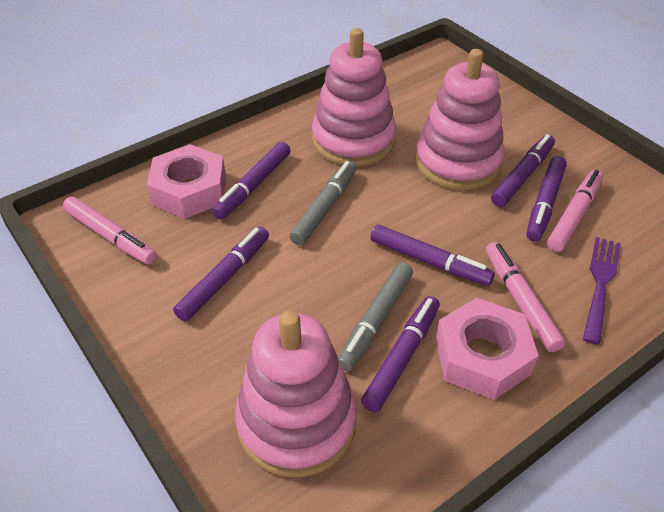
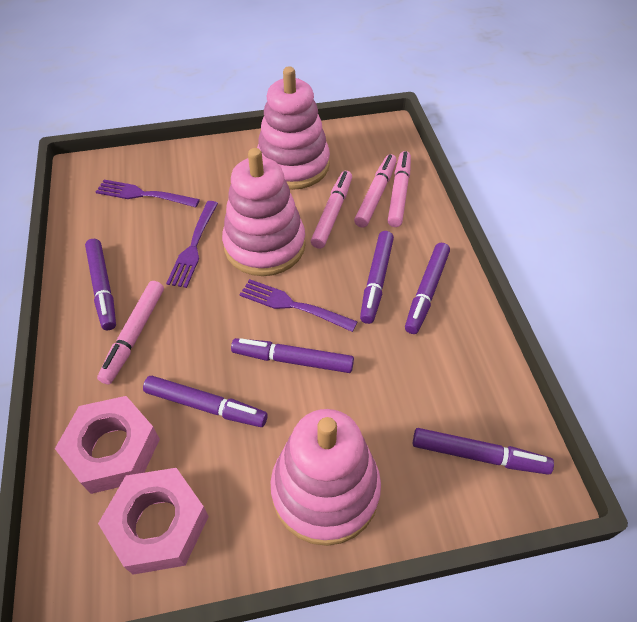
grey marker: [289,161,357,245] [338,262,413,371] = 2 -> none = 0
pink marker: [63,197,157,265] [486,242,566,352] [547,170,603,252] = 3 -> [97,281,164,385] [311,171,352,249] [354,154,397,228] [388,151,411,227] = 4
purple fork: [583,237,621,345] = 1 -> [96,180,200,207] [166,201,218,288] [239,279,358,332] = 3

